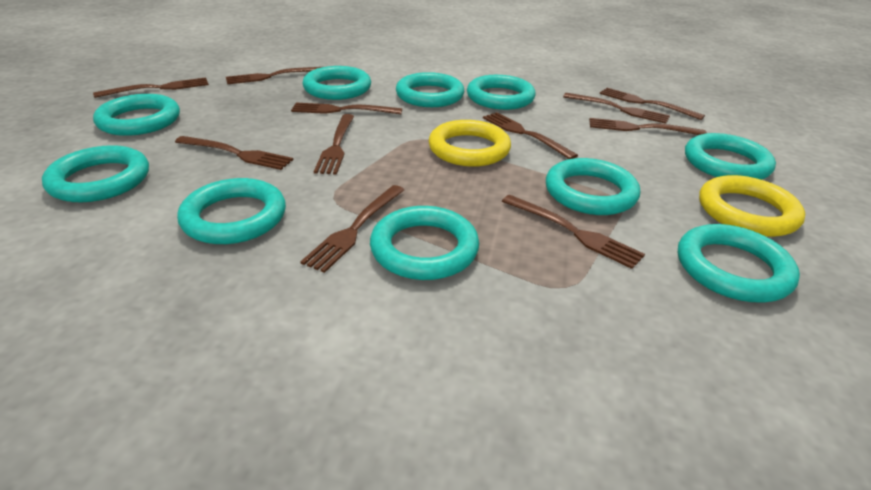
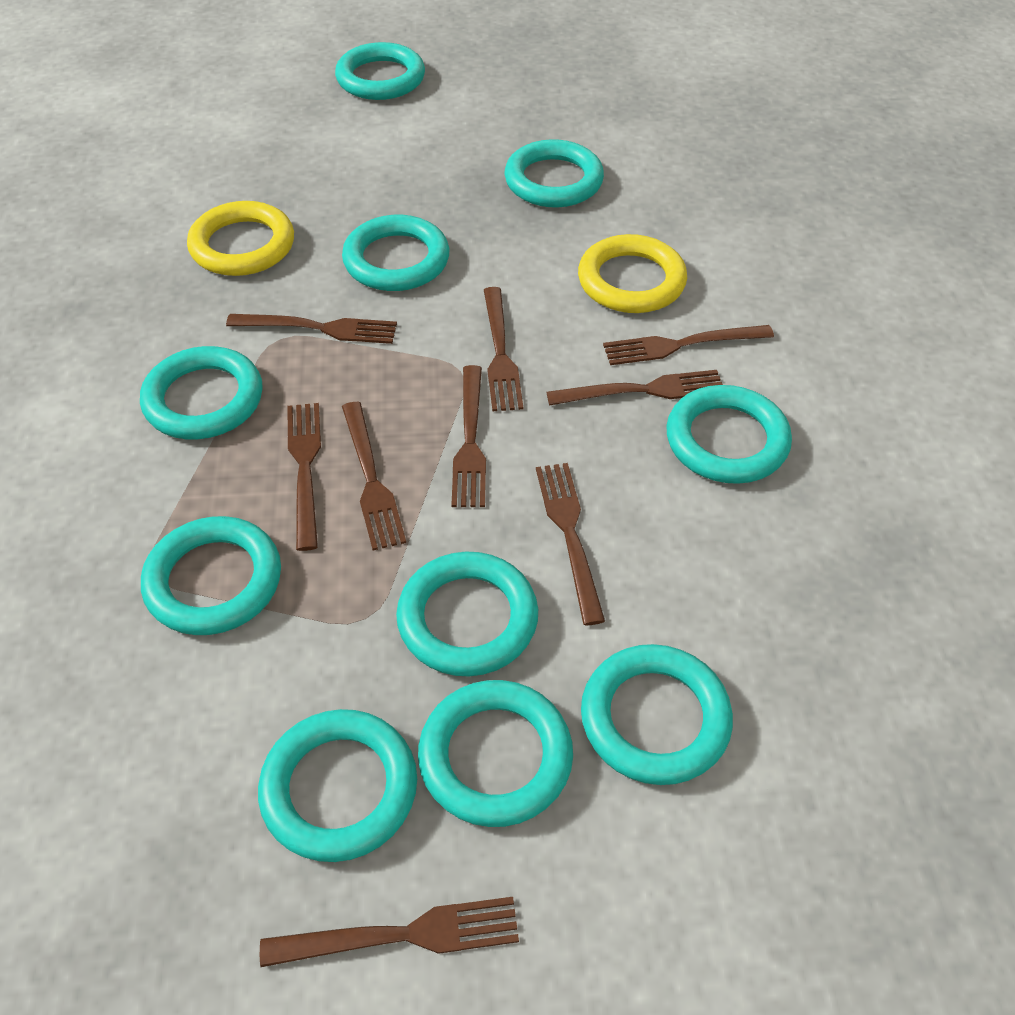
brown fork: [93,77,209,98] [175,136,293,170] [226,67,321,84] [291,103,402,114] [300,185,404,273] [314,114,354,175] [483,112,578,159] [502,195,645,269] [563,93,670,124] [589,118,707,135] [600,88,705,120] = 11 -> [226,314,397,344] [260,897,519,967] [287,403,321,551] [342,402,406,550] [452,365,486,507] [484,287,523,411] [536,463,605,625] [546,370,723,406] [603,325,774,365] = 9

